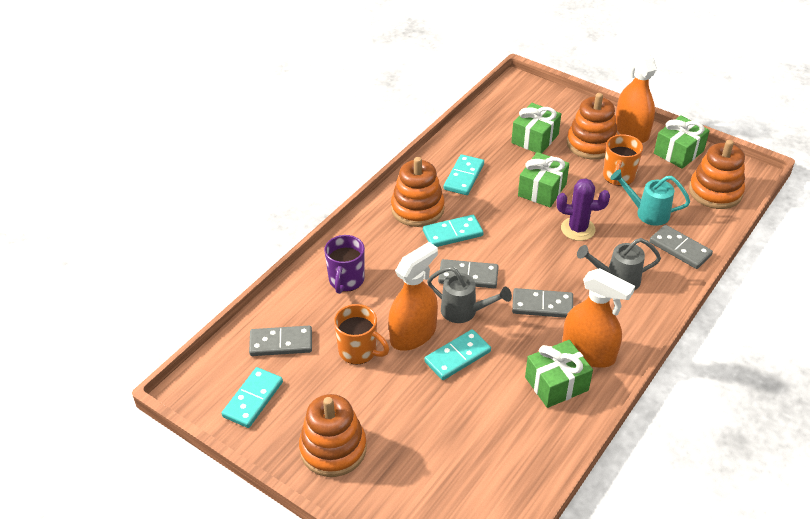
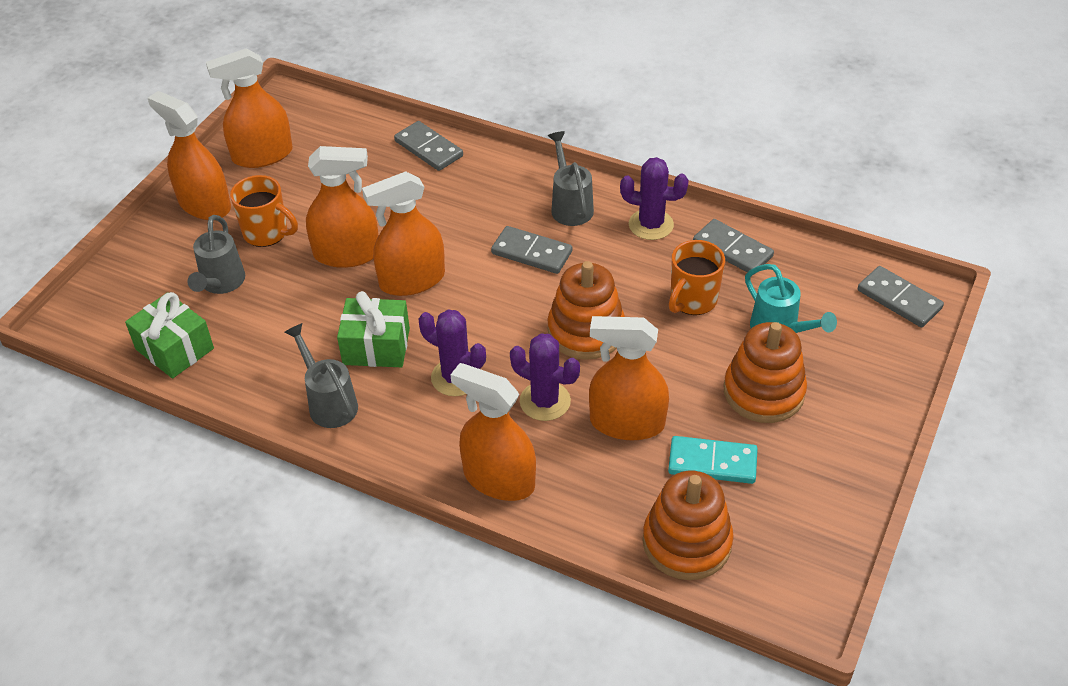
green gift: [511,103,561,153] [518,152,569,207] [525,340,593,408] [654,115,710,169] = 4 -> [125,292,214,379] [337,291,410,367] = 2
grey watering can: [427,267,512,323] [577,238,661,290] = 2 -> [187,215,245,294] [284,323,358,428] [548,131,594,226] = 3
orange spray bottle: [388,242,438,351] [562,268,635,368] [616,45,657,143] = 3 -> [148,91,231,220] [206,49,293,168] [306,146,379,268] [362,171,445,296] [451,363,536,501] [589,316,669,441] = 6
orange stacking toy: [299,394,367,477] [391,157,445,227] [567,93,618,160] [689,140,745,209] = 4 -> [547,261,625,360] [643,471,734,580] [724,322,807,423] = 3
purple cactus: [556,178,610,241] = 1 -> [419,310,486,396] [510,333,580,421] [620,157,689,240] = 3
purple mug: [324,235,365,294] = 1 -> none = 0
turquoise domino: [222,367,283,428] [423,215,483,247] [424,329,491,380] [444,154,484,195] = 4 -> [668,436,758,484] = 1

